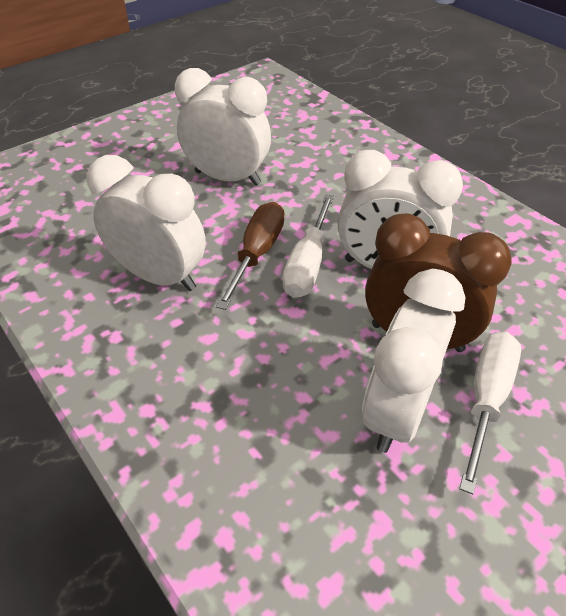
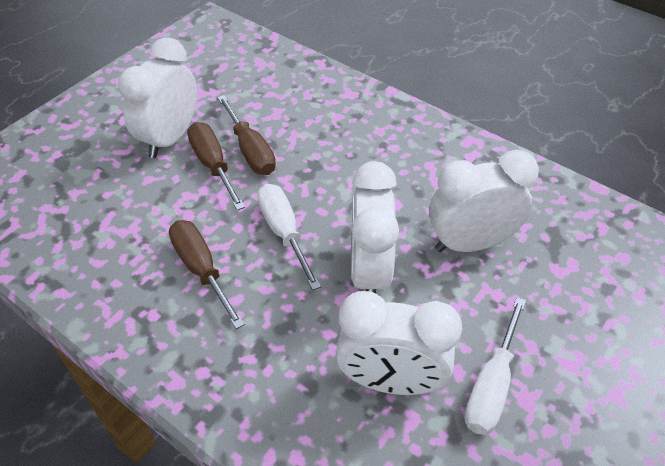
brown clock: [365,213,512,352] = 1 -> none = 0
brown screwdriver: [216,202,284,310] = 1 -> [169,220,245,329] [187,122,245,210] [217,95,276,175] = 3

